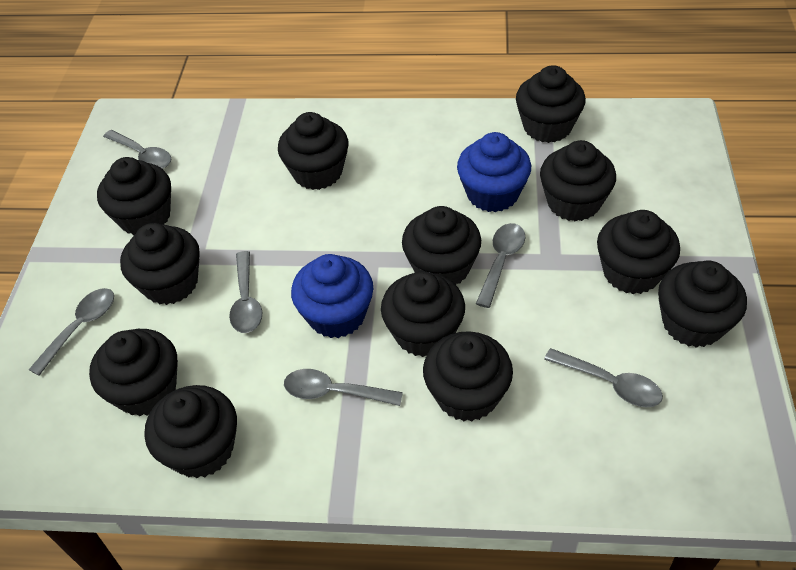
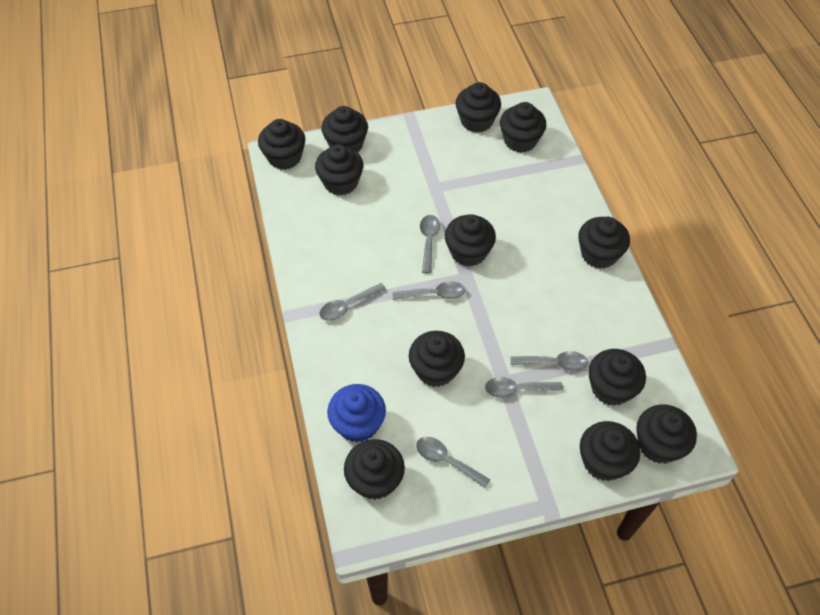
blue cupcake: [291,254,373,338] [457,132,531,212] = 2 -> [327,384,386,442] = 1

